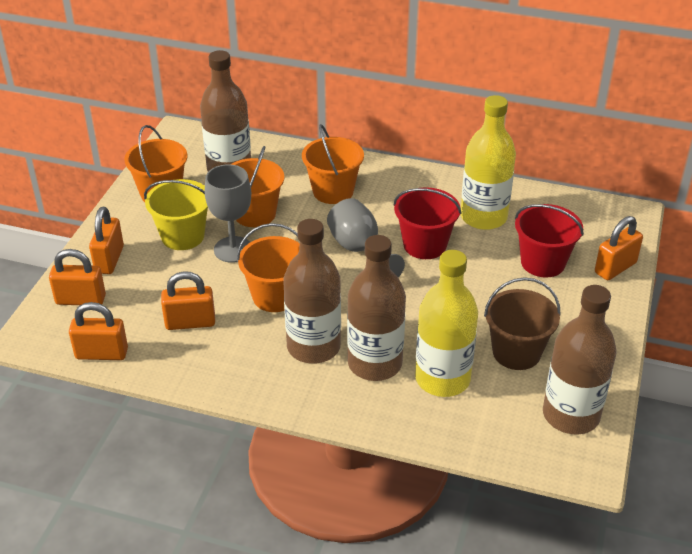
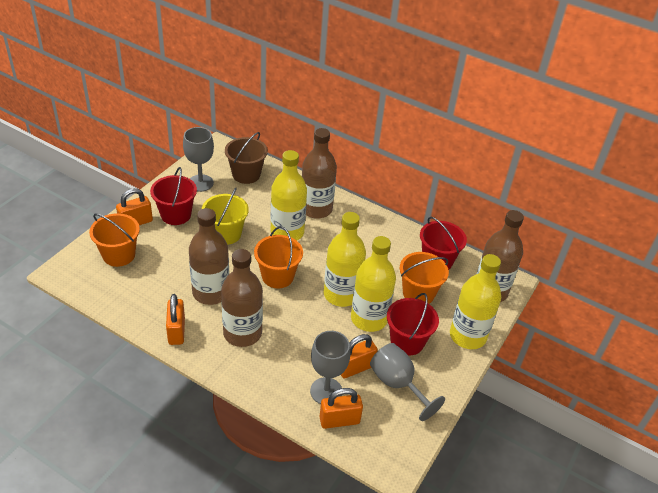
grey goblet: [205,164,251,263] [327,198,405,277] = 2 -> [183,127,214,192] [310,331,350,404] [370,343,445,421] = 3
orange bucket: [124,125,188,202] [231,146,284,227] [237,223,300,312] [302,124,364,204] = 4 -> [89,213,140,267] [254,227,303,288] [400,252,449,304] = 3
orange padlock: [49,249,106,305] [69,302,128,360] [89,207,124,274] [161,271,215,330] [595,216,643,280] = 5 -> [116,188,153,225] [166,294,185,345] [320,388,363,429] [341,334,378,378] = 4
red bucket: [394,187,461,259] [515,204,584,278] = 2 -> [150,167,197,225] [387,293,439,355] [420,217,467,270] = 3
yellow bottle: [415,250,478,397] [461,95,516,230] = 2 -> [270,150,307,240] [324,212,366,307] [351,236,396,332] [450,254,501,349] = 4

